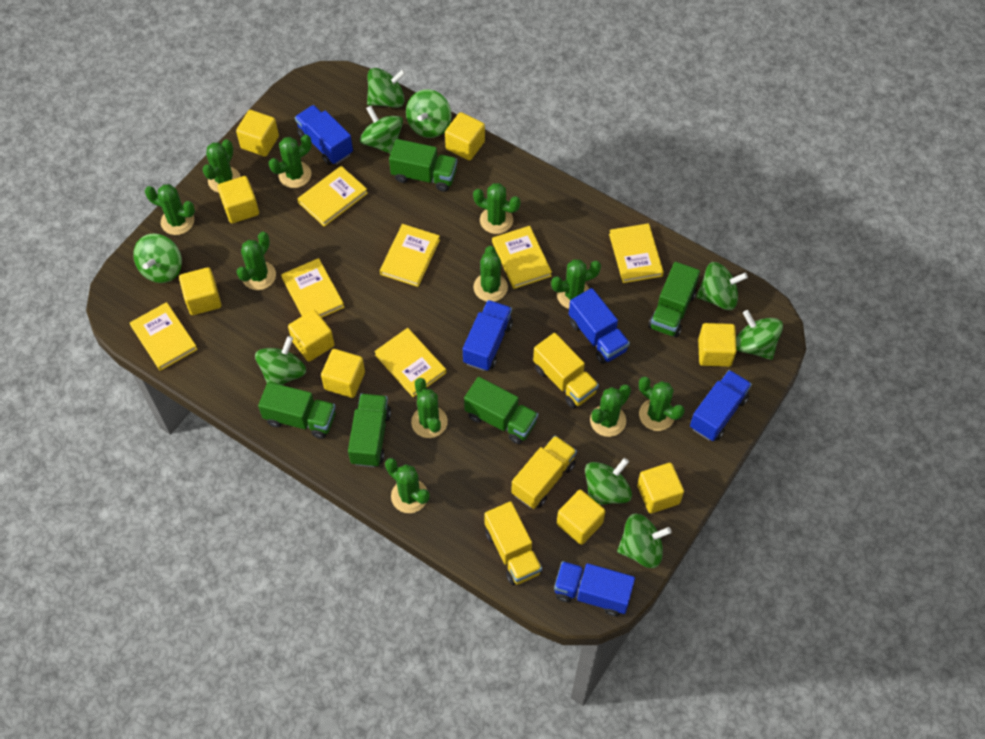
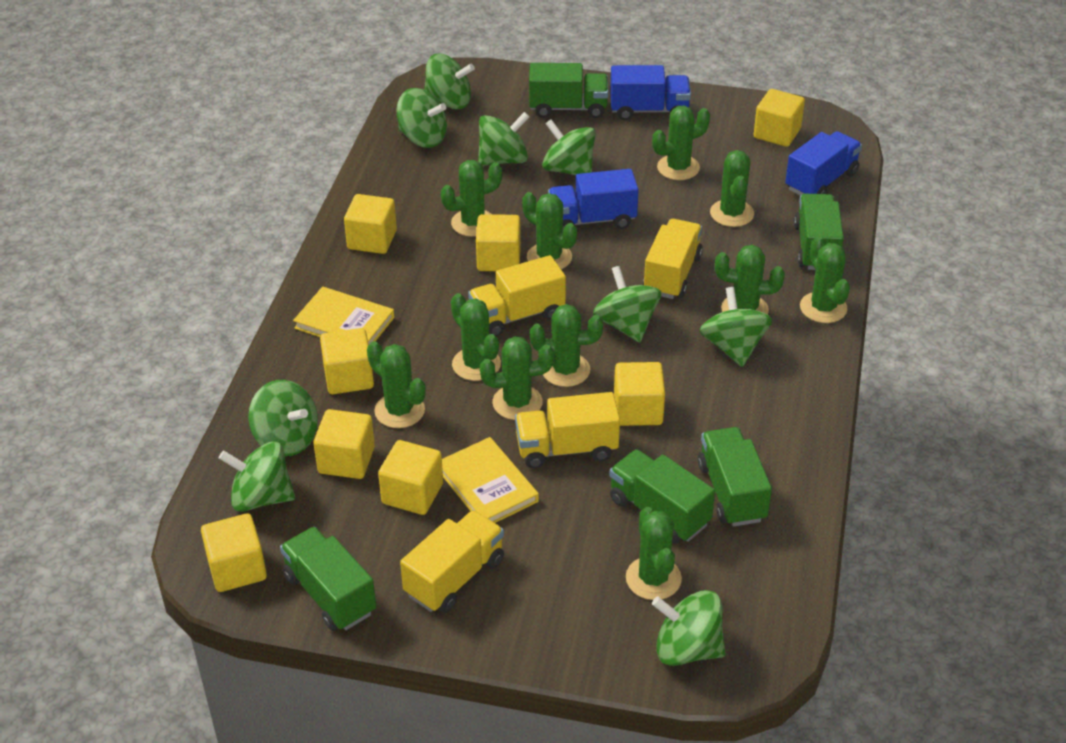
blue truck: [295,105,353,165] [463,300,513,371] [554,561,635,616] [569,288,630,364] [690,370,752,441] = 5 -> [548,169,639,229] [610,65,691,120] [785,131,862,195] = 3
yellow book: [130,302,198,371] [281,258,344,318] [297,166,368,227] [374,328,446,397] [380,224,440,287] [492,226,552,289] [609,223,664,283] = 7 -> [293,287,394,344] [442,437,539,523] = 2
yellow cube: [179,267,221,315] [217,176,259,223] [236,110,279,157] [288,310,335,362] [321,349,365,398] [445,112,485,160] [557,490,606,545] [637,463,684,514] [698,323,737,367] = 9 -> [201,513,267,592] [313,409,375,479] [320,328,374,394] [344,194,397,254] [378,440,443,515] [476,214,521,271] [614,362,665,426] [754,89,805,147] = 8
yellow truck: [484,501,542,585] [511,435,577,509] [533,333,599,408] = 3 -> [400,510,504,613] [468,255,566,336] [515,392,620,468] [643,219,703,299] = 4

